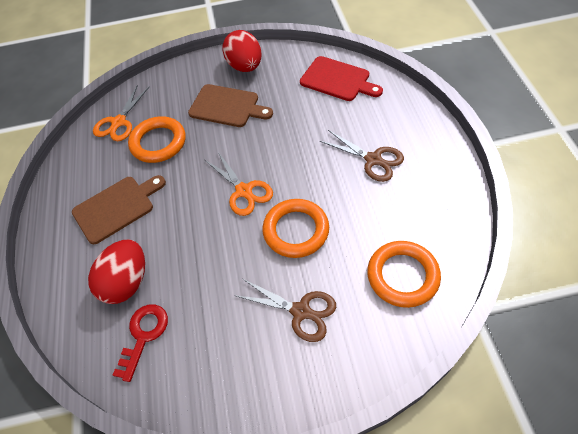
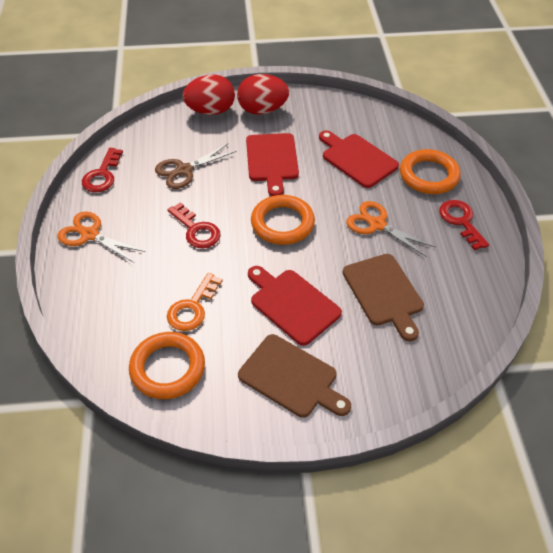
brown scissors: [234,279,336,342] [320,130,404,182] = 2 -> [155,144,237,189] = 1
orange key: none = 0 -> [167,273,223,331] = 1
red cutting board: [300,56,383,101] = 1 -> [246,133,299,196] [248,266,342,346] [319,130,399,188] = 3
red key: [113,304,168,382] = 1 -> [82,148,123,192] [168,202,220,249] [439,200,489,250] = 3

